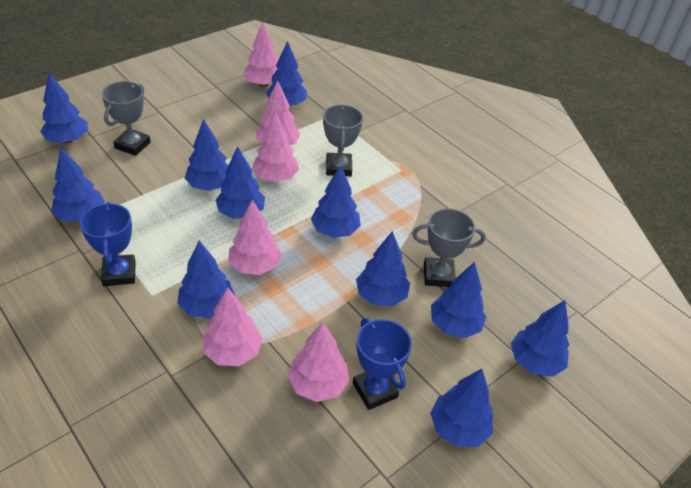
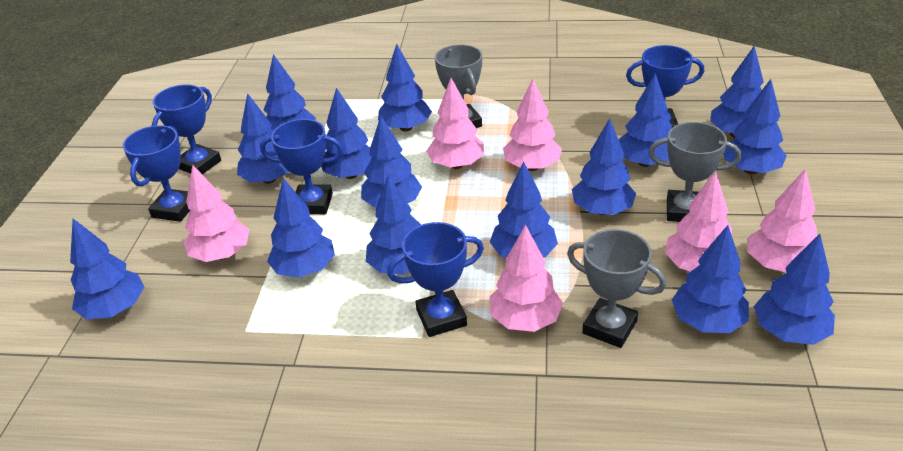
blue tree: [40,73,88,143] [51,148,105,222] [177,241,235,318] [185,119,228,191] [215,146,265,219] [266,41,307,107] [311,165,361,238] [356,231,410,306] [430,369,493,447] [431,262,486,338] [511,300,569,377] = 11 -> [70,219,144,319] [237,93,289,184] [263,54,316,131] [267,178,335,278] [321,88,372,179] [361,116,422,208] [366,175,421,274] [378,44,432,131] [490,161,558,258] [572,118,636,215] [619,73,672,167] [672,225,749,333] [710,46,764,138] [724,79,786,174] [754,234,835,345] = 15
blue trophy: [80,202,136,286] [353,318,412,410] = 2 -> [123,125,190,222] [152,84,221,174] [260,119,343,214] [387,222,484,337] [626,45,704,128] = 5

